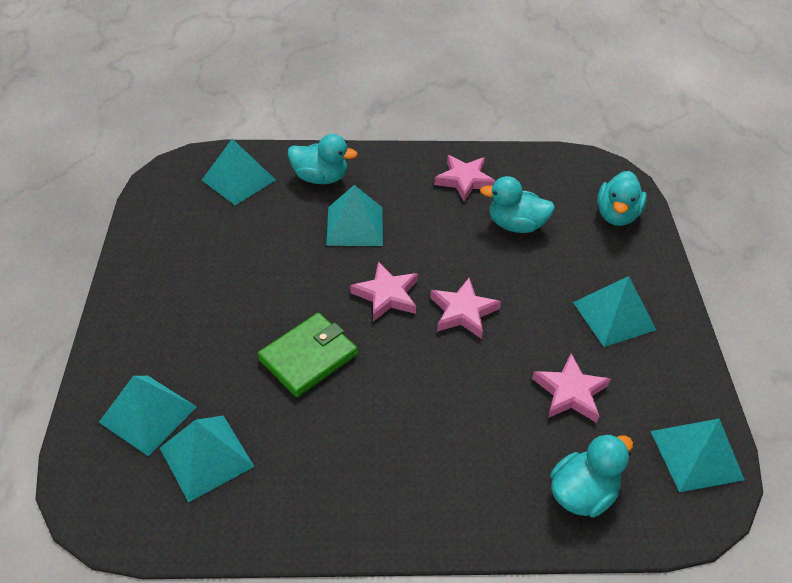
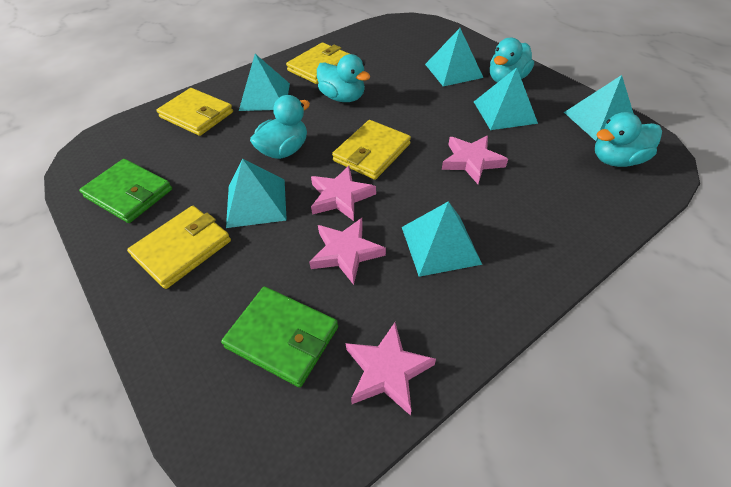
green wallet: [258,313,358,397] = 1 -> [79,159,172,223] [221,287,338,387] = 2
yellow wallet: none = 0 -> [127,206,231,289] [157,88,233,136] [286,43,349,84] [332,120,411,180] = 4

